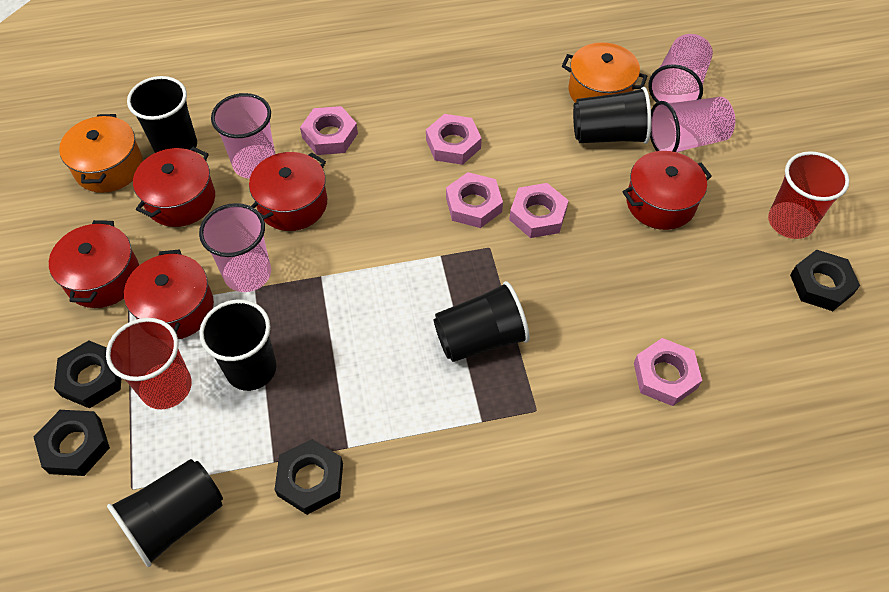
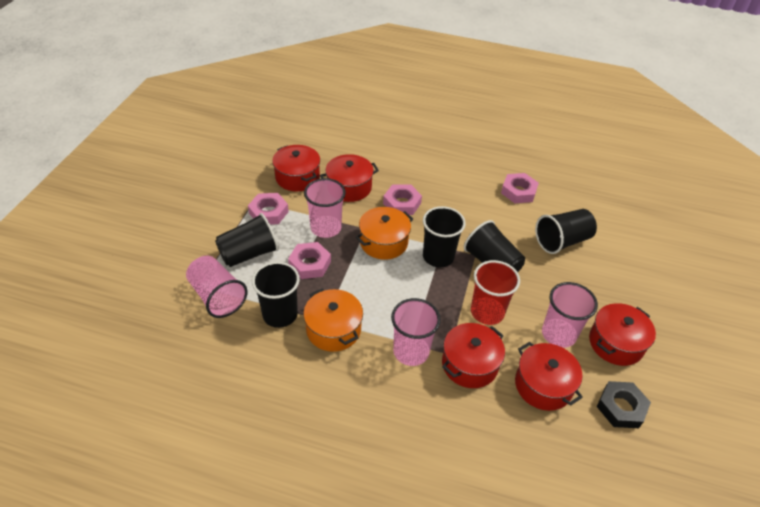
black nut: [34,410,110,476] [54,340,121,409] [274,439,343,515] [790,250,860,311] = 4 -> [597,381,651,428] = 1
pink nut: [300,106,358,155] [426,114,482,165] [446,172,503,228] [509,183,569,238] [634,338,702,406] = 5 -> [248,193,289,225] [288,242,331,279] [383,185,422,215] [501,173,539,203] = 4
red cup: [106,318,192,409] [768,151,850,239] = 2 -> [471,260,520,325] = 1

